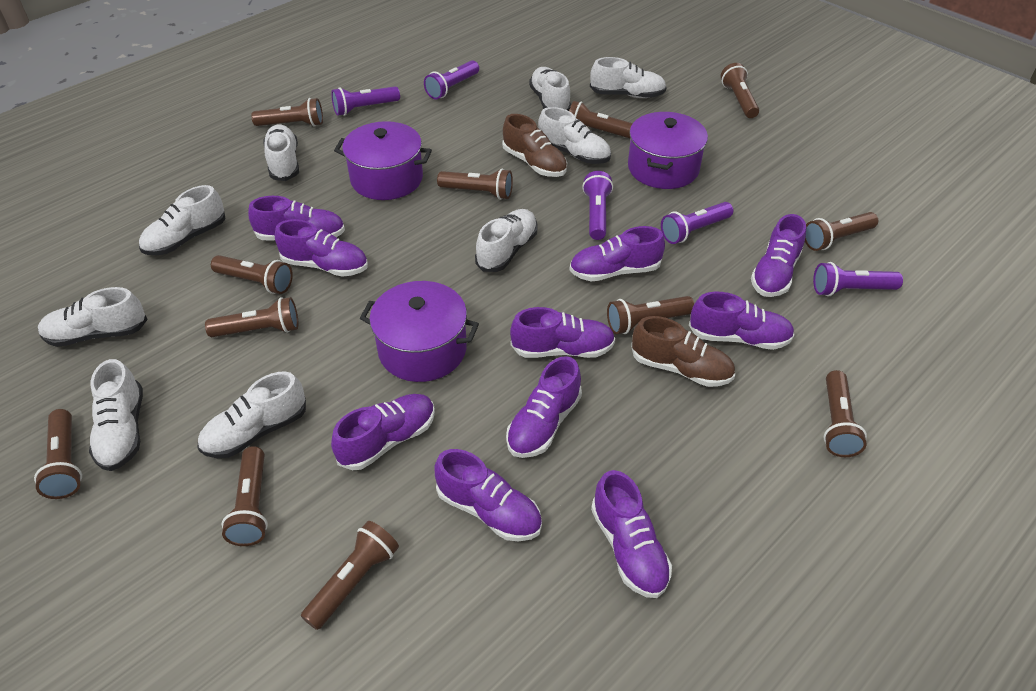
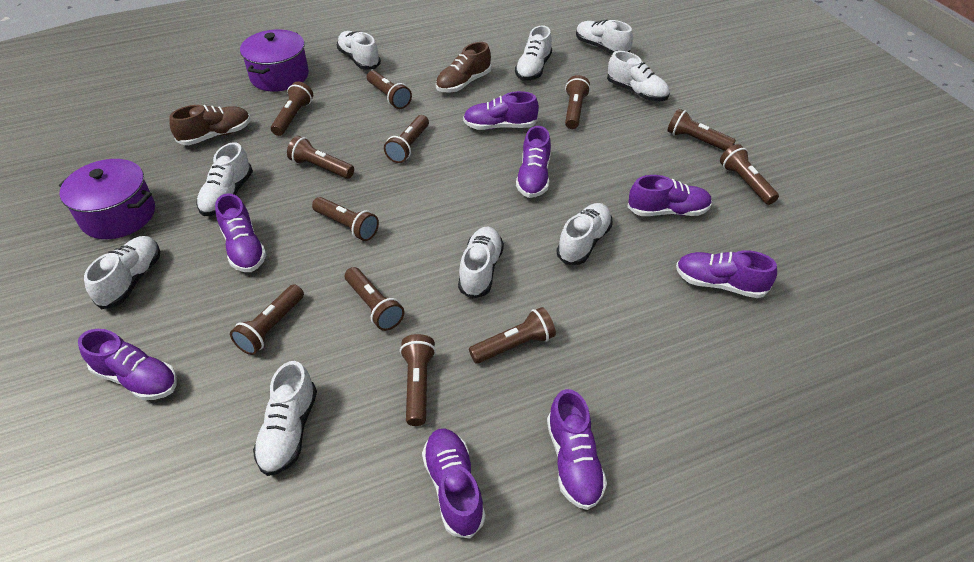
purple flashlight: [331,86,400,116] [424,60,479,99] [582,171,613,240] [661,202,733,244] [813,262,903,296] = 5 -> none = 0
purple pot: [334,121,432,200] [360,281,479,382] [628,112,708,189] = 3 -> [59,159,155,239] [240,29,309,92] = 2
purple shoe: [248,196,345,241] [275,219,368,277] [331,394,435,470] [434,449,542,542] [506,356,582,458] [510,307,615,358] [569,226,665,281] [591,470,672,598] [689,292,795,350] [751,214,806,297] = 10 -> [78,329,177,400] [215,193,266,272] [422,428,485,539] [463,91,539,130] [516,126,551,198] [547,389,607,510] [627,175,712,216] [676,250,777,298] = 8

